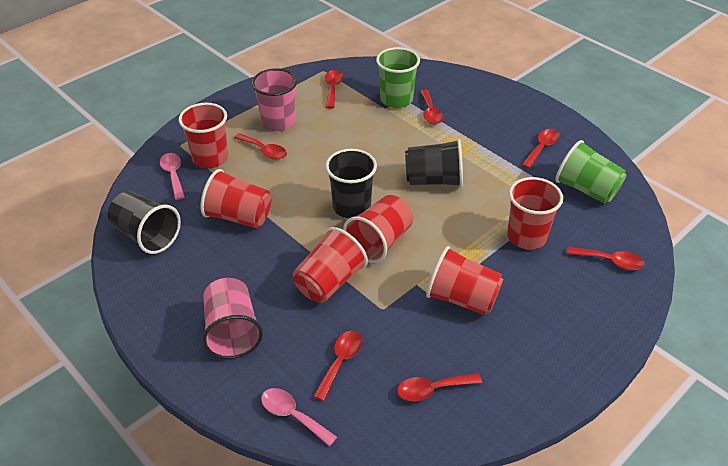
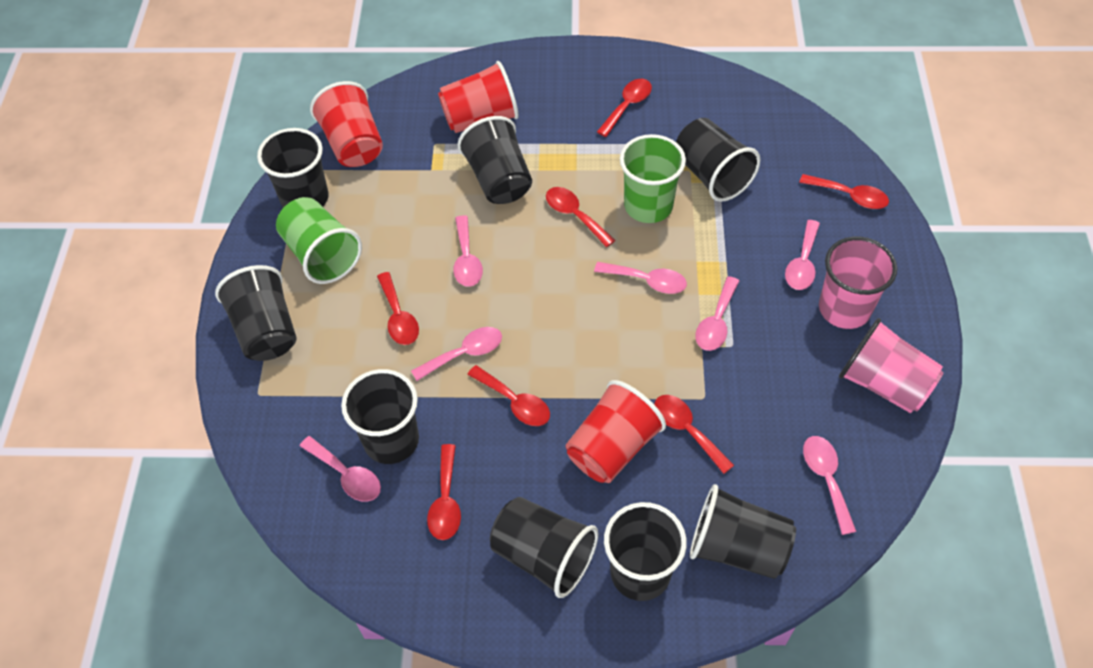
black cup: [108,191,181,254] [325,149,377,218] [405,139,463,187] = 3 -> [215,265,296,361] [257,128,329,208] [341,369,419,464] [457,116,532,204] [490,497,598,598] [604,502,687,601] [676,118,760,202] [690,484,796,579] = 8
pink spoon: [160,153,185,200] [261,388,337,447] = 2 -> [300,436,381,502] [411,327,502,381] [453,215,483,287] [594,262,687,294] [695,276,739,351] [785,220,820,290] [803,436,856,535] = 7
red cup: [179,103,228,168] [200,169,271,228] [293,227,368,303] [343,195,413,263] [426,246,503,315] [507,177,563,250] = 6 -> [310,81,383,167] [438,61,519,133] [565,380,666,483] = 3

